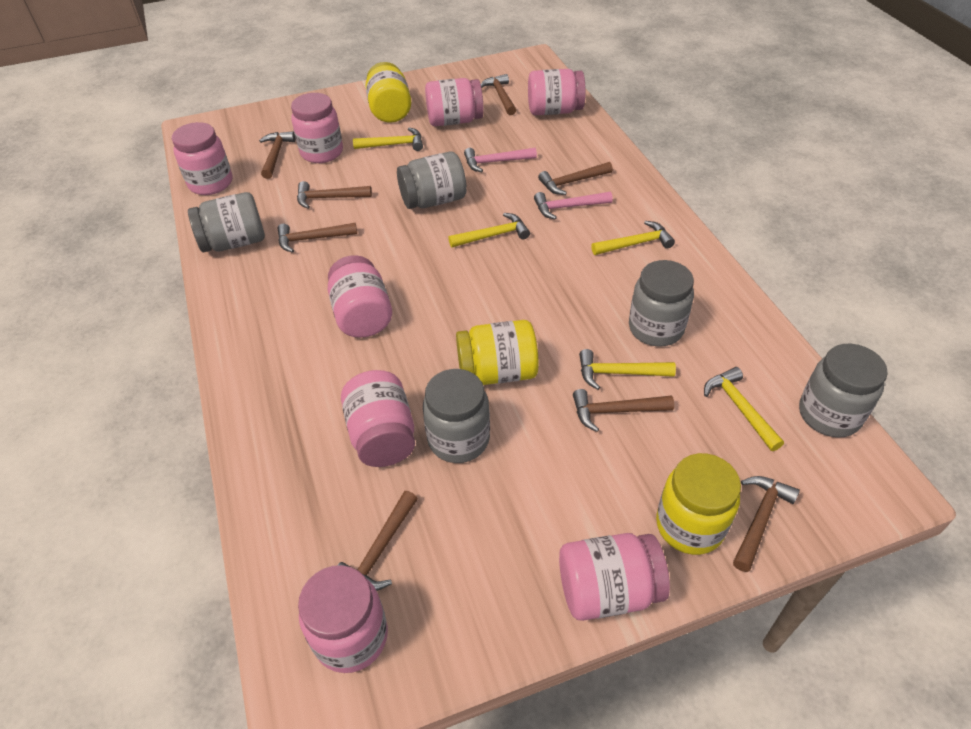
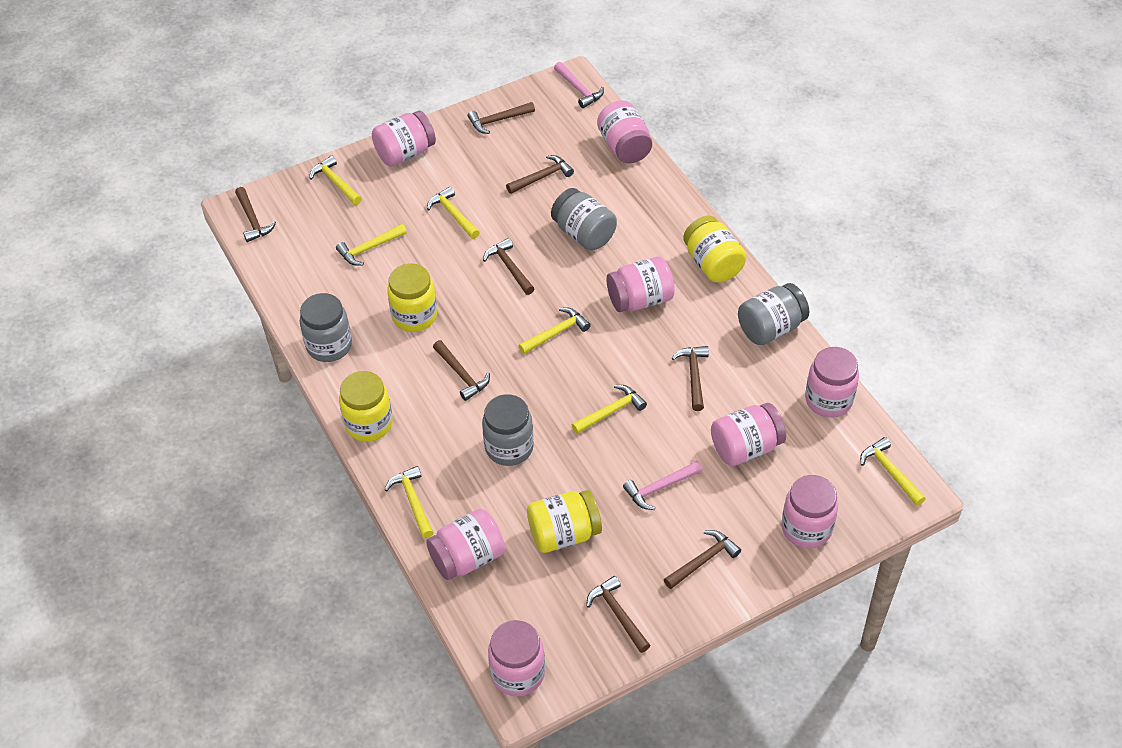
grey jar: [188,192,265,252] [397,151,467,209] [423,369,490,463] [629,260,694,347] [799,344,888,437] = 5 -> [300,293,352,362] [482,394,534,466] [551,188,617,251] [738,283,809,345] = 4
yellow hammer: [353,128,423,151] [448,213,530,247] [579,349,676,390] [591,221,675,255] [704,367,784,451] = 5 -> [310,156,362,205] [336,224,407,266] [385,466,434,538] [427,186,480,239] [518,307,591,354] [572,385,647,434] [860,437,926,506] = 7
yellow jar: [366,62,411,123] [456,320,539,385] [656,453,741,555] = 3 -> [339,371,393,442] [387,263,437,332] [527,490,602,553] [683,216,747,282] = 4

